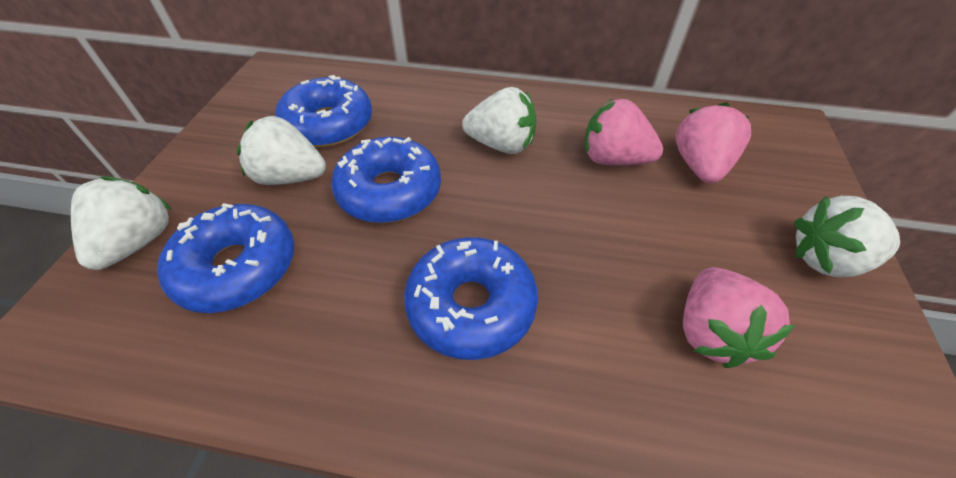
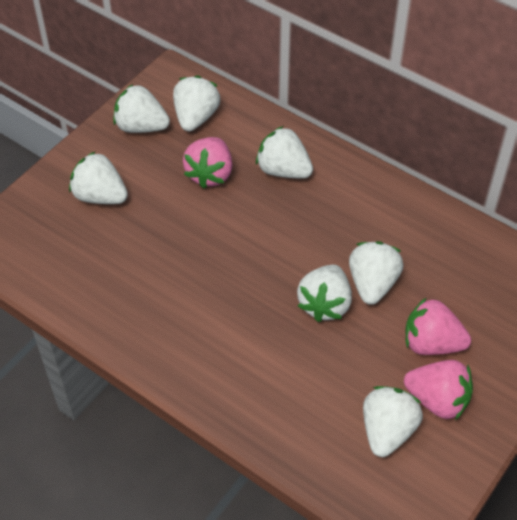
blue donut: [157,203,294,313] [275,75,372,147] [331,137,441,223] [404,237,538,360] = 4 -> none = 0
white strawberry: [71,176,172,270] [237,116,326,185] [462,87,537,154] [795,196,900,278] = 4 -> [69,151,128,204] [113,84,170,133] [173,75,220,131] [256,126,313,178] [297,265,352,322] [349,241,404,305] [363,386,423,457] = 7

